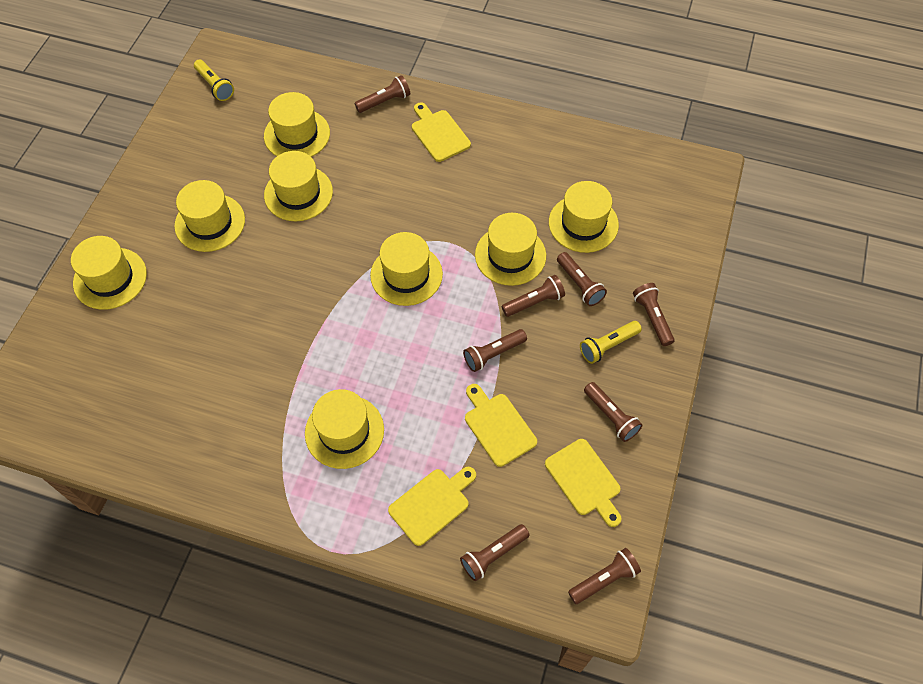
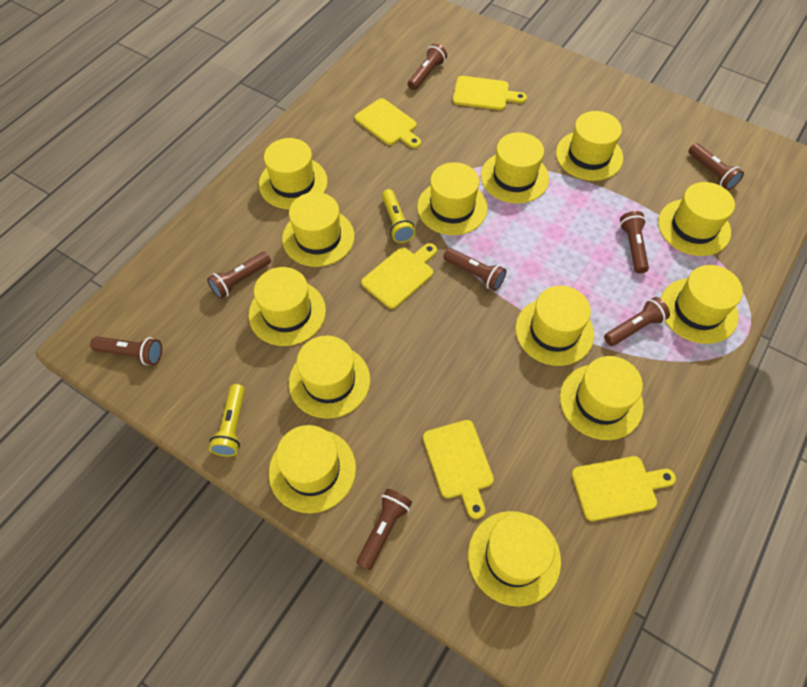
yellow cutting board: [388,467,476,546] [412,103,471,162] [465,384,537,467] [545,439,621,527] = 4 -> [355,98,421,148] [361,243,437,309] [423,420,494,519] [453,76,527,110] [572,456,676,521] = 5
yellow hat: [71,236,147,310] [174,180,245,252] [264,92,330,157] [264,151,333,221] [305,389,384,469] [370,232,443,306] [475,213,546,286] [549,181,619,253] = 8 -> [249,267,326,346] [259,138,328,209] [269,425,356,513] [282,192,354,267] [289,335,370,419] [417,162,488,235] [468,511,561,607] [481,132,549,203] [515,286,594,366] [556,111,623,181] [560,356,644,440] [658,182,735,256] [660,265,743,344] = 13

